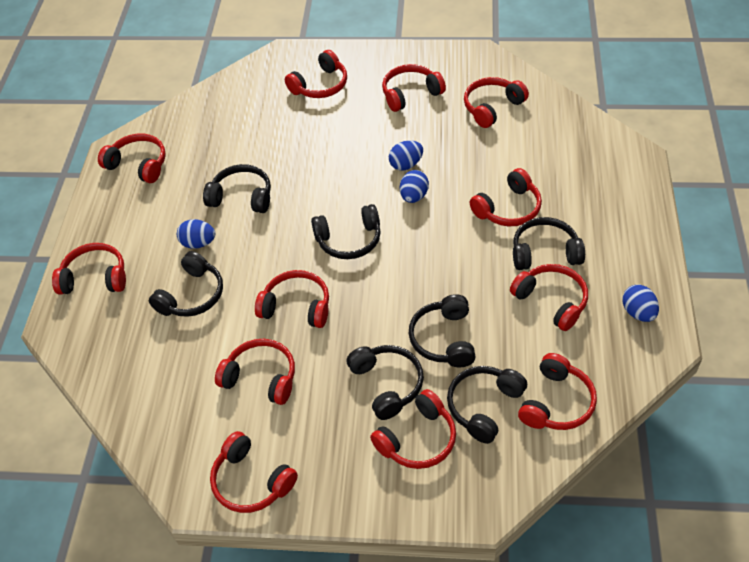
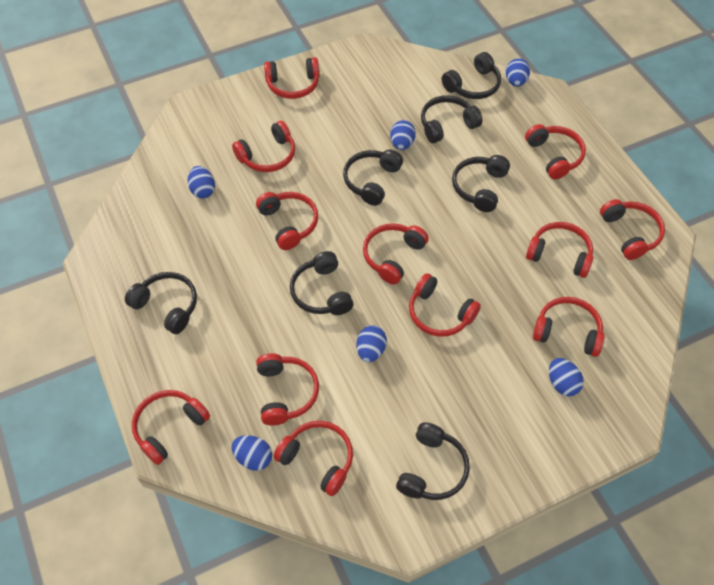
blue egg: [177,219,215,249] [389,141,423,170] [400,170,429,203] [622,285,659,322] = 4 -> [188,166,215,199] [232,435,272,471] [356,325,387,362] [390,120,416,150] [506,58,530,87] [549,358,584,396] = 6

